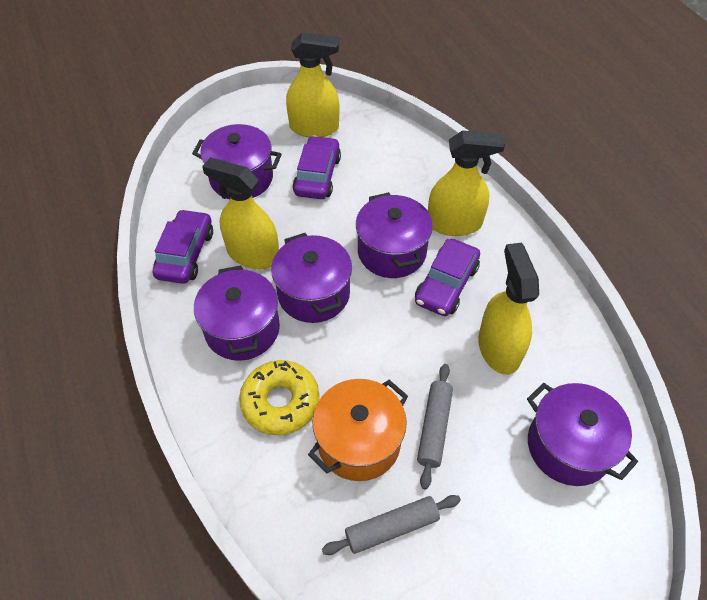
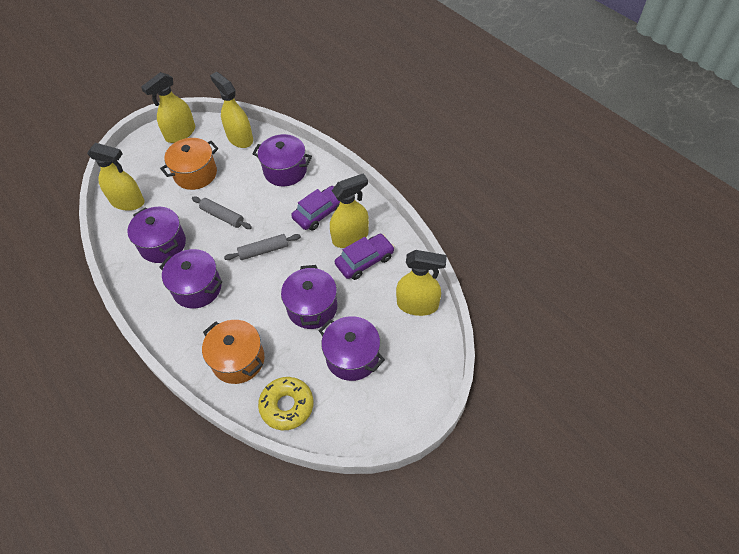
orange pot: [308,379,408,481] = 1 -> [160,138,218,190] [202,320,264,384] = 2
purple car: [153,209,213,284] [293,136,341,199] [415,239,480,316] = 3 -> [291,186,340,231] [335,234,395,280] = 2
yellow spray bottle: [202,157,279,269] [286,32,340,137] [428,130,505,236] [478,243,539,375] = 4 -> [87,143,144,211] [141,72,195,143] [210,72,253,148] [330,173,369,248] [396,250,447,316] = 5

